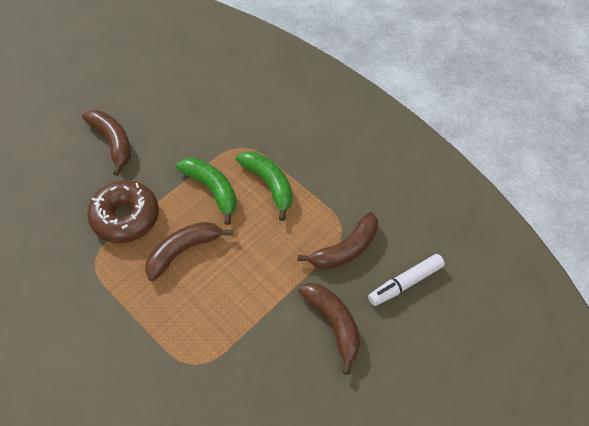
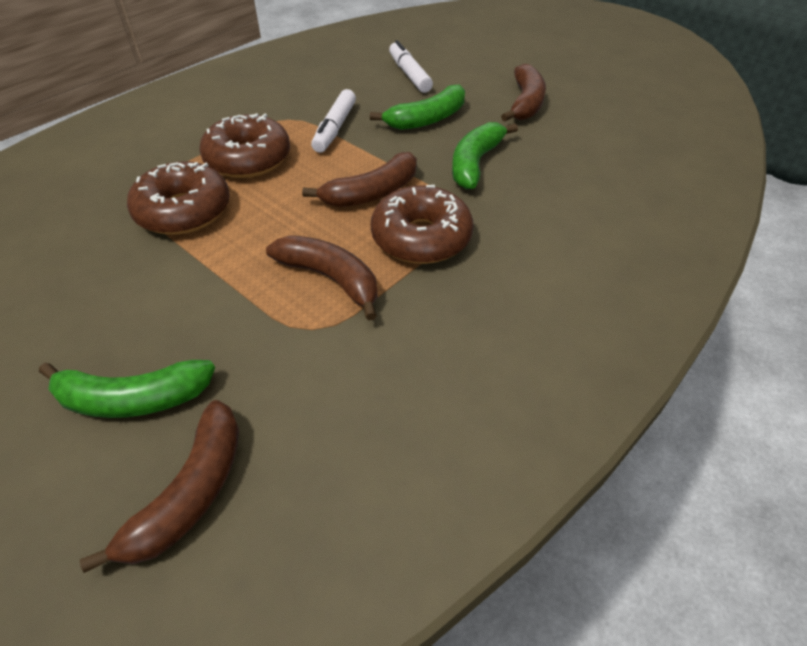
brown donut: [87,180,159,243] = 1 -> [127,161,230,235] [199,113,290,178] [370,185,473,264] = 3
green banana: [176,158,237,225] [236,151,293,221] = 2 -> [39,360,215,418] [370,85,465,130] [452,122,518,189] = 3
white marker: [368,254,445,306] = 1 -> [311,89,356,153] [389,40,433,93] = 2

